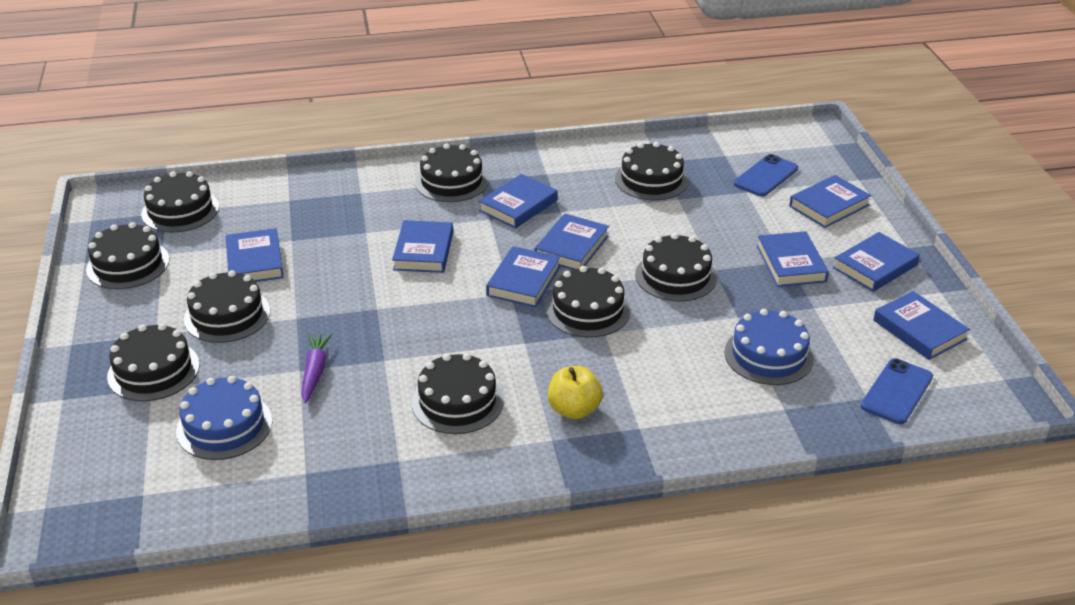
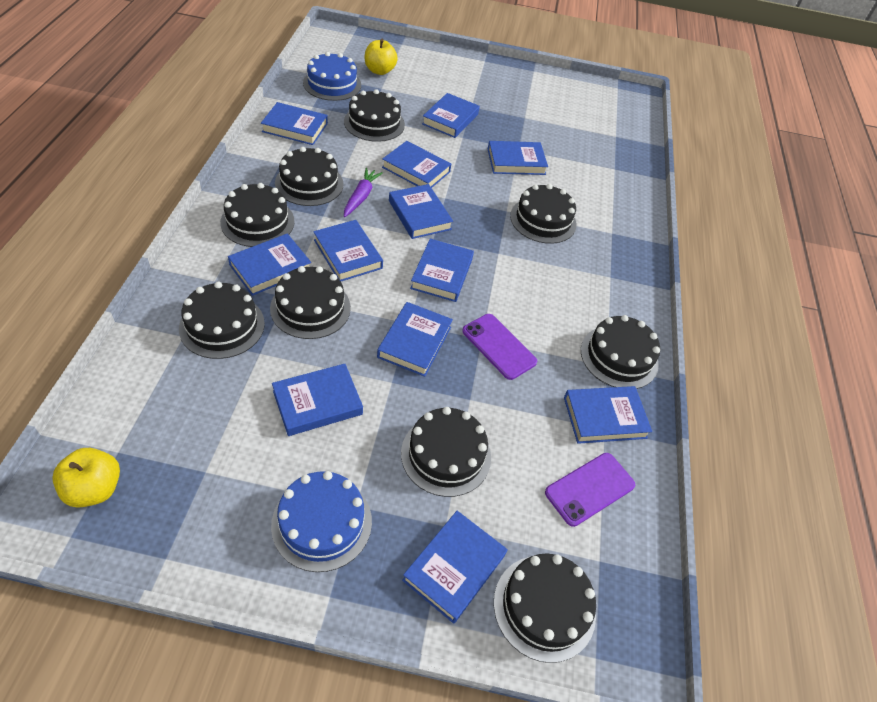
blue book: [226,228,284,282] [392,220,453,273] [479,174,558,229] [486,246,560,307] [534,213,609,270] [757,231,829,287] [789,175,871,228] [833,232,920,292] [873,291,970,360] = 9 -> [228,234,311,296] [261,102,328,145] [272,364,363,436] [313,220,383,281] [377,302,453,377] [382,141,451,188] [389,184,453,239] [402,511,508,624] [410,239,474,302] [422,93,480,138] [488,141,548,175] [564,386,652,444] = 12
blue phone: [734,154,798,197] [861,358,933,424] = 2 -> none = 0
purple phone: none = 0 -> [462,314,537,380] [545,453,635,527] = 2
yellow apple: [548,366,603,419] = 1 -> [52,448,120,508] [364,39,398,75] = 2

